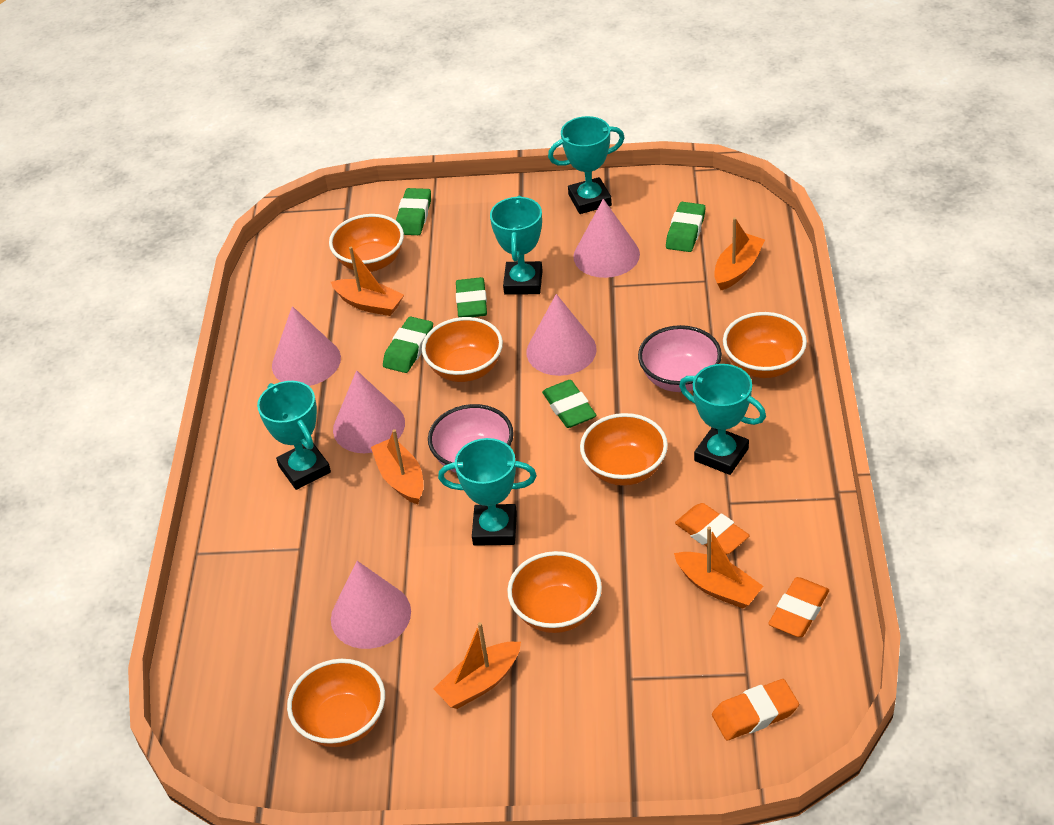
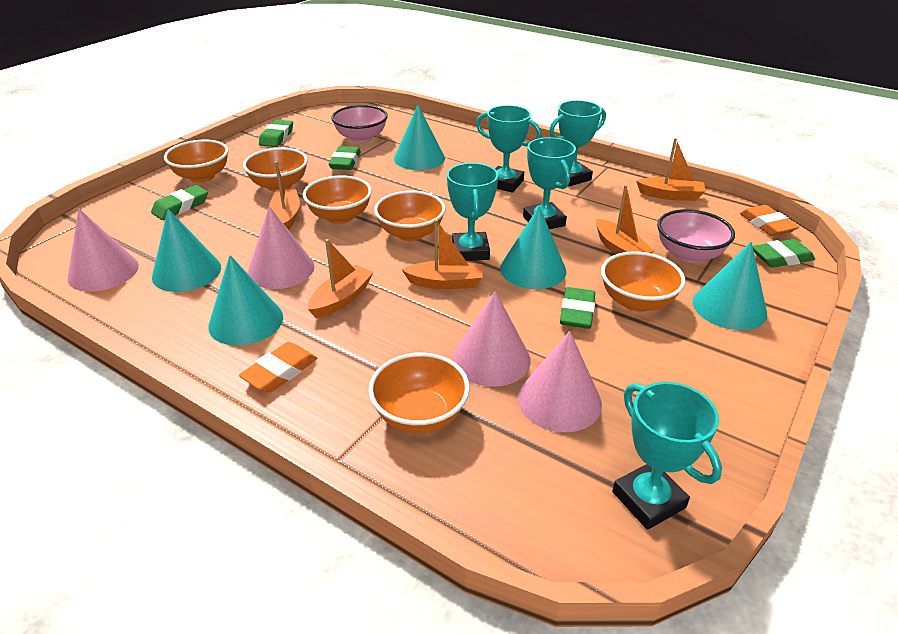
orange eraser: [675,503,750,555] [712,679,799,740] [768,577,829,637] = 3 -> [239,342,317,393] [740,205,799,236] = 2
pink cone: [272,306,341,386] [331,561,411,649] [333,370,405,453] [526,294,597,376] [573,199,640,278] = 5 -> [67,208,139,292] [247,206,315,289] [452,291,531,387] [518,331,602,432] = 4
turquoise cone: none = 0 -> [152,209,221,292] [208,255,283,346] [394,105,445,170] [500,206,566,289] [693,242,767,330] = 5

